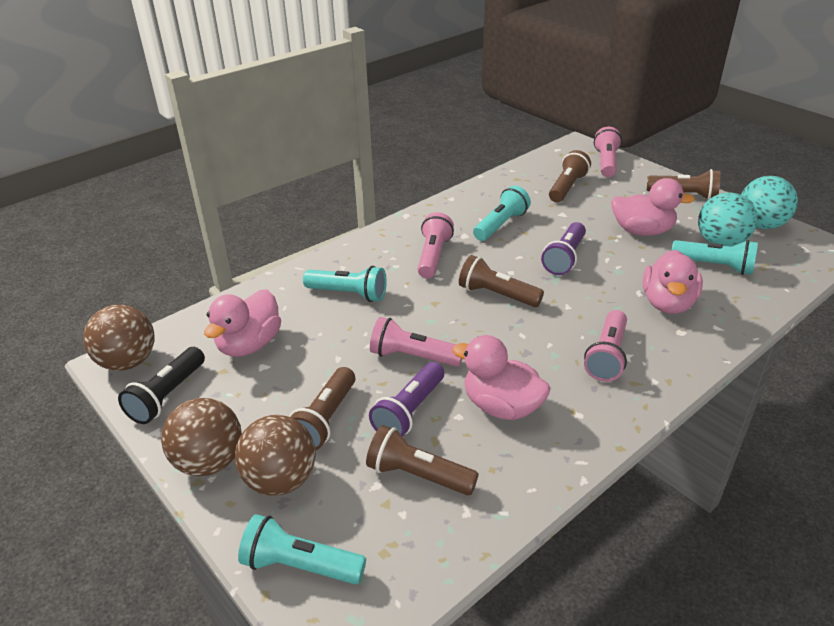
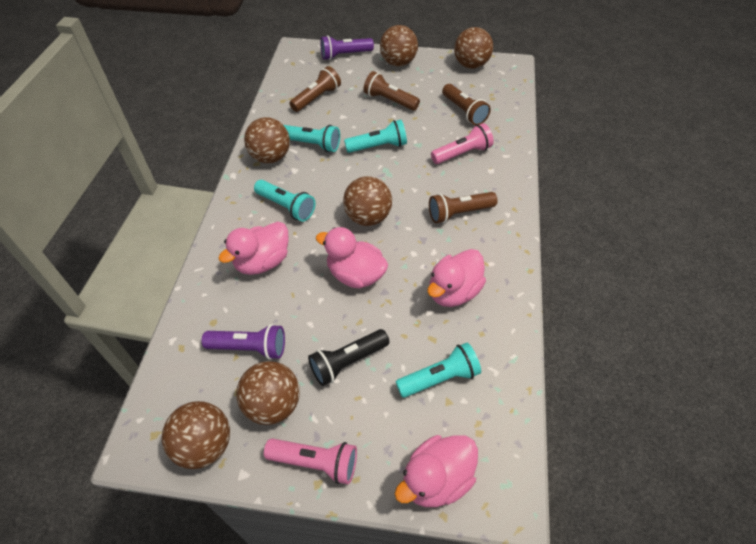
brown ball: [83,305,155,371] [161,398,242,476] [235,415,316,495] = 3 -> [162,401,230,469] [236,361,300,425] [244,117,290,163] [343,176,392,226] [380,25,418,66] [454,27,493,69] = 6
brown flashlight: [289,367,355,450] [366,425,479,495] [459,255,544,307] [549,150,591,202] [647,169,720,200] = 5 -> [289,66,341,112] [364,71,420,111] [429,192,498,223] [442,84,491,125] = 4
pink flashlight: [370,317,462,367] [418,212,454,278] [584,310,627,382] [594,127,622,177] = 4 -> [264,438,357,484] [431,123,494,164] = 2
turquoise ball: [698,192,757,247] [741,176,798,229] = 2 -> none = 0

